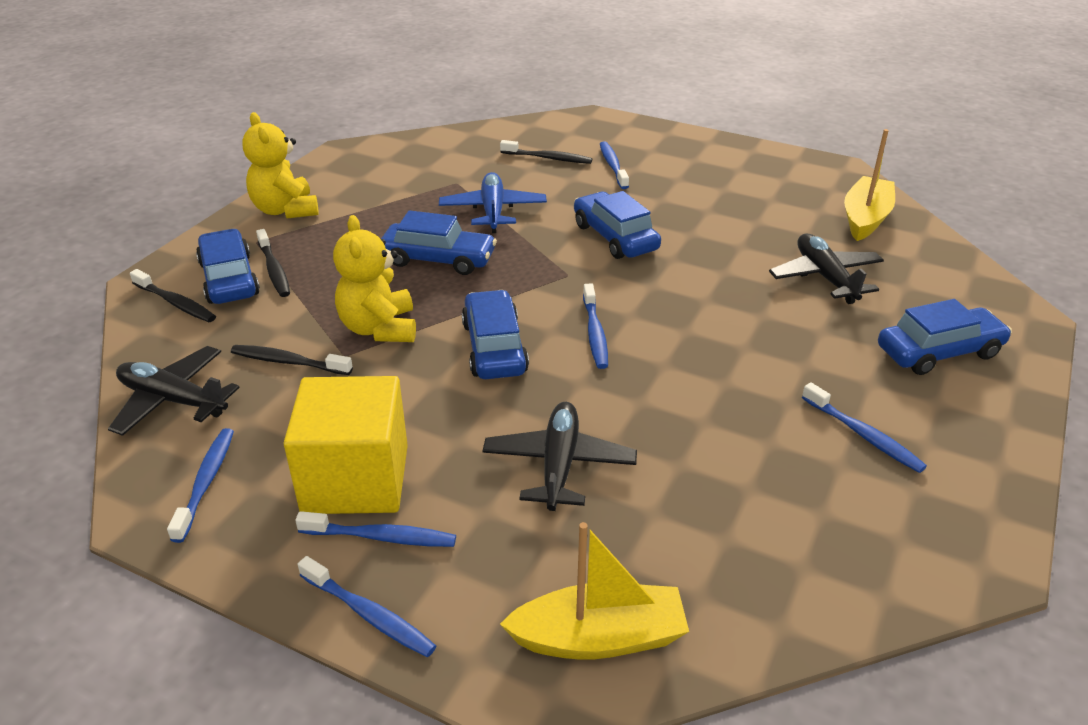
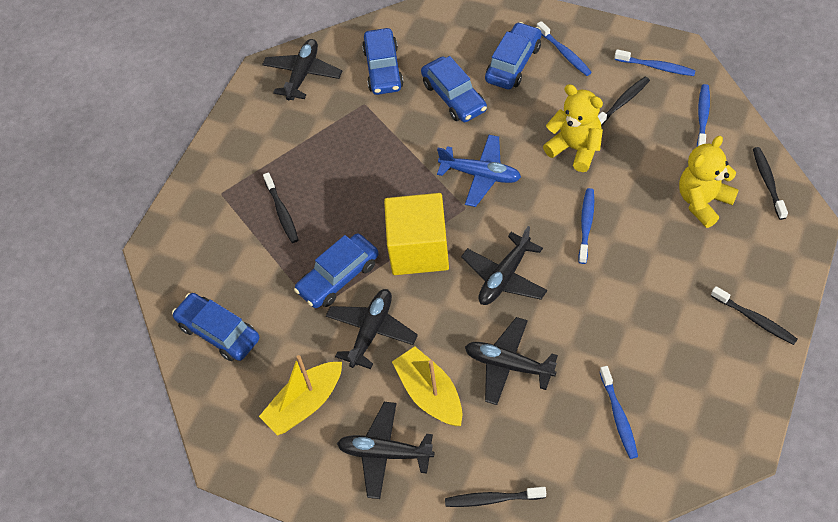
black plane: [108,346,240,436] [482,402,637,511] [769,234,884,304] = 3 -> [262,39,342,100] [326,289,418,369] [337,402,434,499] [461,226,547,305] [465,317,558,405] = 5
black toothbrush: [130,269,216,322] [231,345,353,375] [256,229,290,297] [500,140,592,164] = 4 -> [263,172,299,243] [445,487,546,507] [598,77,650,126] [711,286,798,345] [753,147,788,220] = 5
blue toothbrush: [167,428,234,543] [295,511,456,547] [298,556,436,657] [583,283,608,369] [600,141,629,189] [802,382,927,473] = 6 -> [537,21,592,76] [579,188,594,264] [600,366,638,459] [615,49,696,76] [697,84,710,147] = 5

